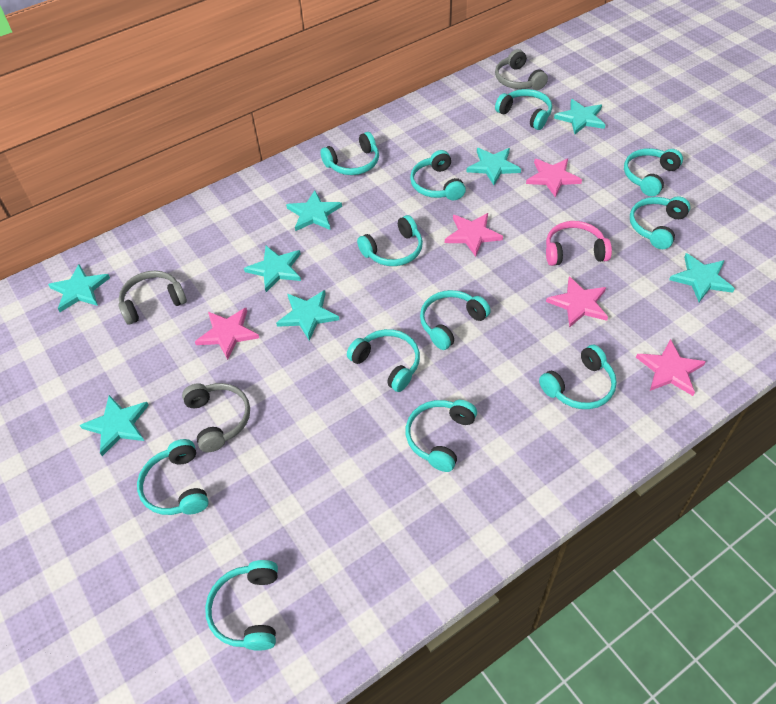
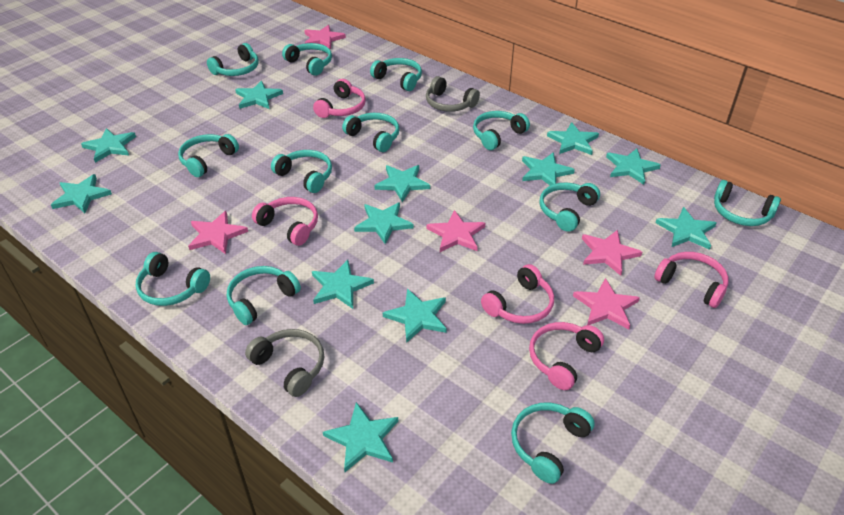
grey headphones: [119,271,187,325] [182,383,250,452] [495,49,548,90] = 3 -> [245,329,324,397] [426,76,480,112] = 2
pink headphones: [546,221,612,266] = 1 -> [252,197,318,246] [313,79,366,118] [481,264,554,324] [529,322,604,390] [654,252,728,308] = 5
turquoise star: [48,264,110,312] [80,395,149,456] [244,246,301,292] [276,290,339,341] [286,190,342,231] [467,148,521,185] [554,99,605,134] [669,253,735,302] = 8 -> [51,174,112,213] [81,128,136,163] [235,81,283,109] [312,260,374,309] [323,402,398,472] [354,202,414,244] [374,165,430,202] [383,289,447,343] [522,152,575,186] [547,122,599,155] [606,148,661,185] [655,207,716,250] = 12

